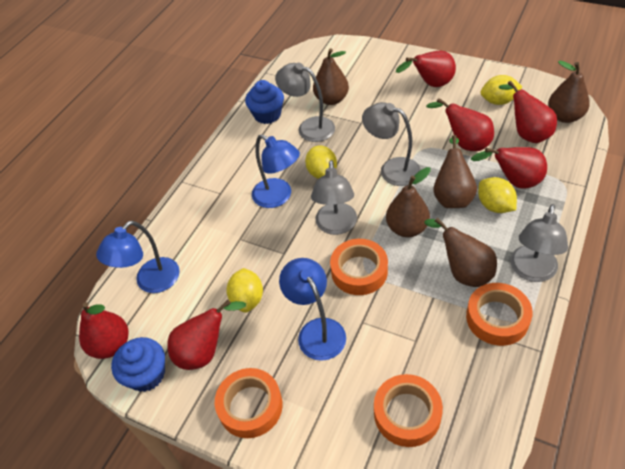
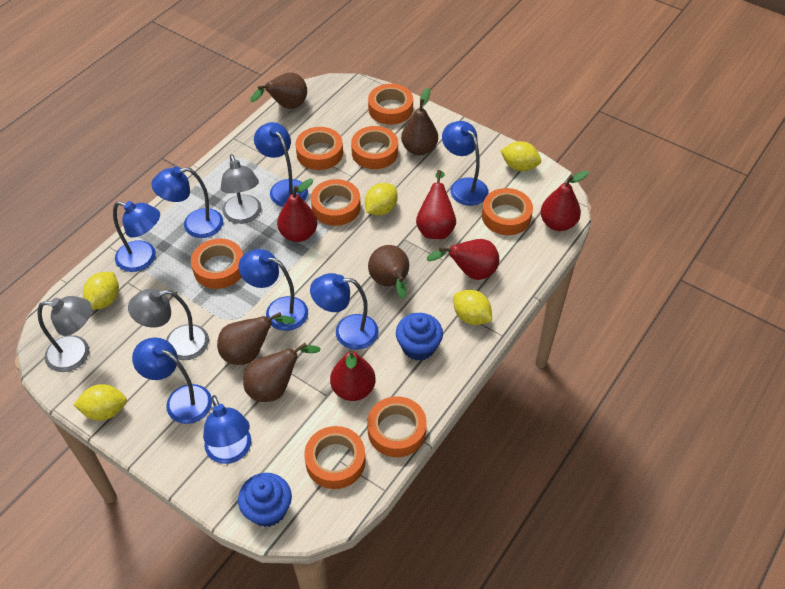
blue lamp: [96,221,180,293] [252,134,300,208] [279,258,346,361] = 3 -> [113,201,160,272] [132,338,212,424] [151,167,223,238] [203,395,251,464] [238,249,308,331] [254,122,308,207] [310,273,379,350] [442,121,488,206] = 8
grey lamp: [275,63,335,142] [311,160,357,235] [362,102,421,186] [510,204,568,282] = 4 -> [37,296,92,372] [128,289,209,360] [221,154,262,224] = 3
orange tape: [215,368,283,438] [330,239,388,295] [374,374,443,447] [466,283,533,346] = 4 -> [191,238,243,289] [295,127,343,170] [304,426,366,489] [311,179,361,226] [351,126,398,169] [367,396,427,457] [368,84,413,125] [482,188,533,235] = 8
red pear: [79,302,128,359] [167,300,246,370] [396,51,456,87] [426,98,494,151] [471,147,547,189] [499,80,557,143] = 6 -> [277,179,317,242] [330,349,376,401] [416,170,456,239] [426,239,499,280] [540,171,589,231] = 5
yellow lemon: [226,268,263,313] [305,146,337,179] [478,177,517,213] [480,75,522,105] = 4 -> [74,384,127,421] [83,272,119,309] [365,183,398,216] [453,290,492,325] [500,141,541,171] = 5

